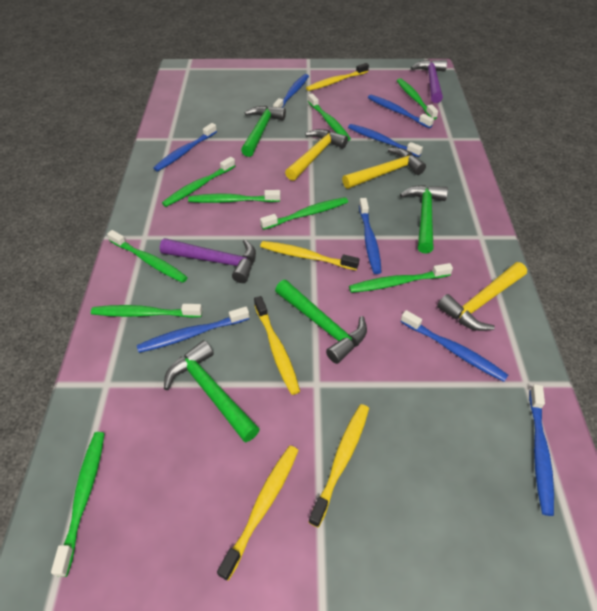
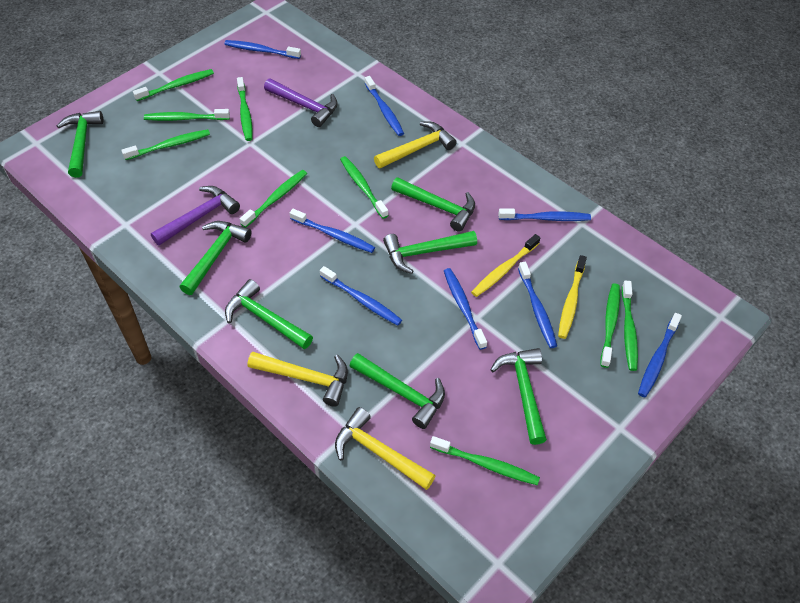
green hammer: [164,340,260,443] [241,106,286,157] [275,280,367,364] [400,185,448,254] = 4 -> [57,111,103,178] [179,221,252,295] [225,279,313,349] [350,353,445,429] [383,231,477,274] [391,177,475,232] [490,348,547,445] = 7
yellow toothbrush: [217,445,299,581] [254,296,300,395] [260,241,359,270] [306,63,369,91] [309,404,369,527] = 5 -> [471,234,540,297] [558,255,587,339] = 2

